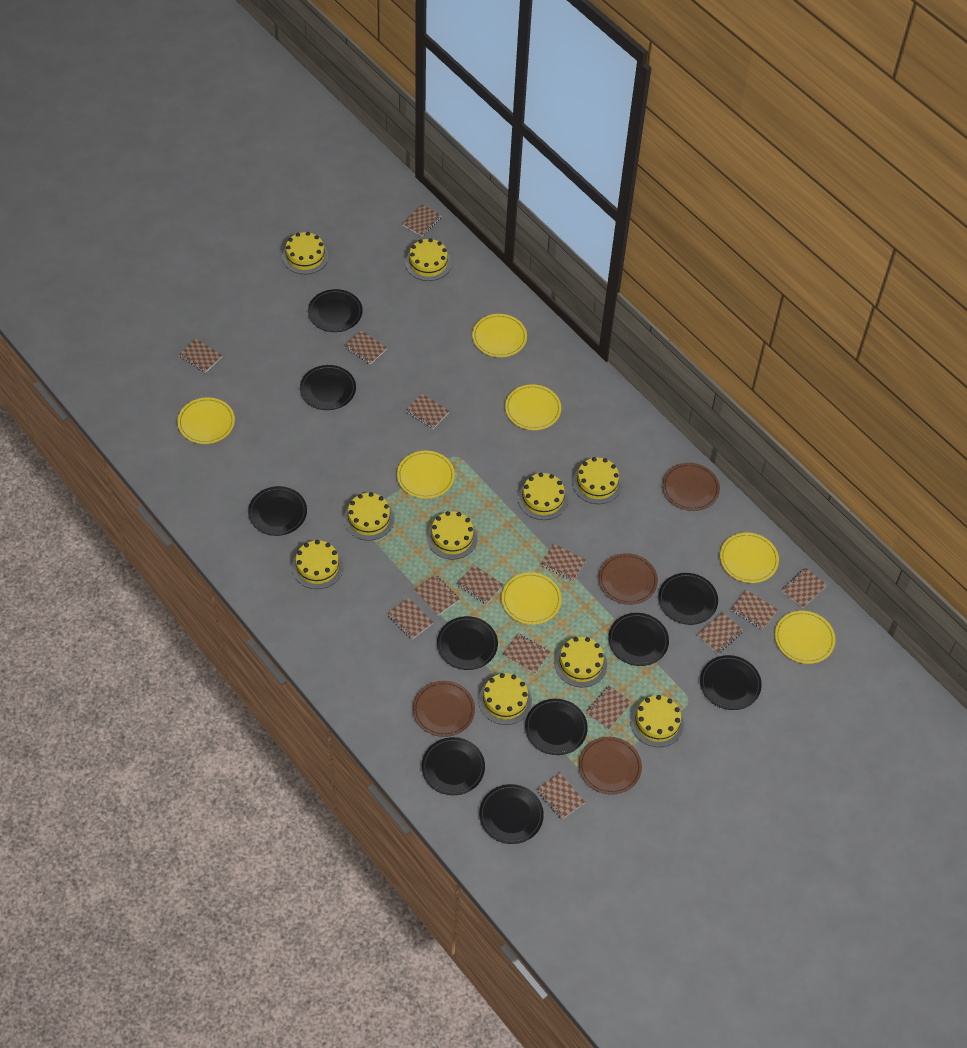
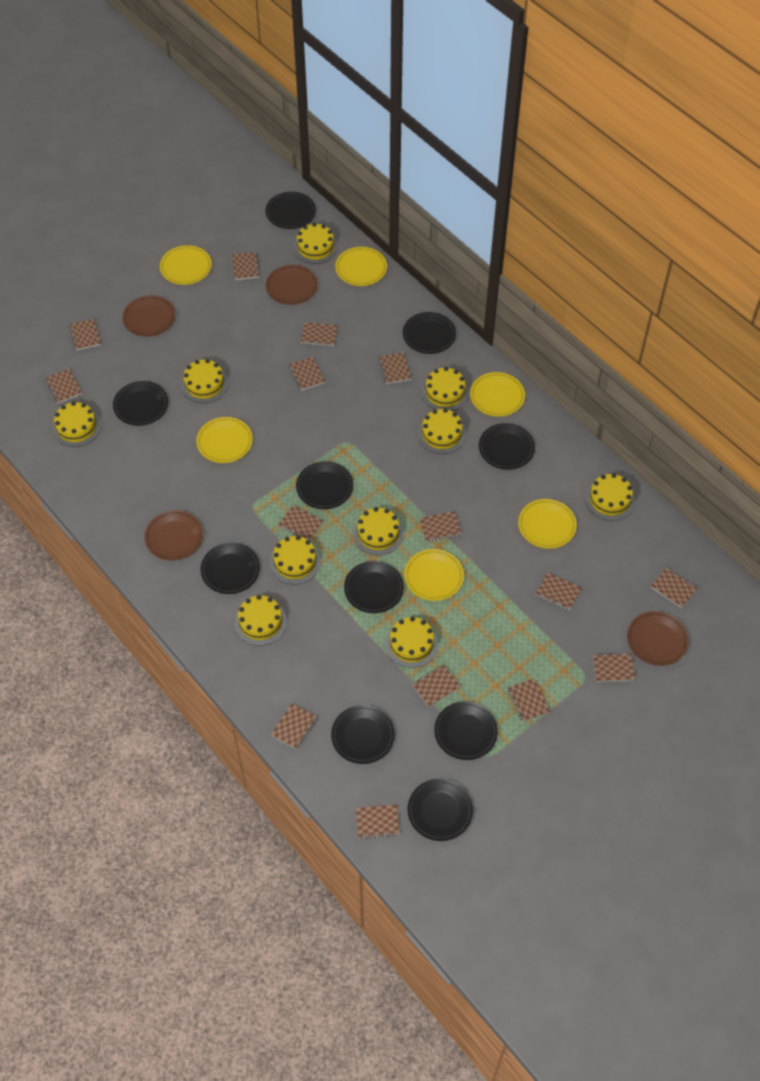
brown notebook: [179,339,223,373] [344,330,387,365] [387,597,434,639] [402,204,442,236] [406,393,449,429] [414,574,460,616] [457,565,504,605] [503,634,550,674] [537,773,585,819] [541,544,586,581] [586,686,632,730] [697,612,743,654] [731,590,778,630] [782,568,827,608] = 14 -> [45,368,82,403] [69,319,101,351] [232,252,260,280] [271,703,317,749] [278,505,324,541] [289,357,325,391] [301,322,338,346] [356,804,400,839] [379,352,412,384] [412,665,461,707] [419,511,461,542] [508,678,551,722] [536,572,581,610] [593,653,635,682] [651,567,698,608] = 15
yellow plate: [178,397,235,444] [397,451,455,499] [472,314,527,357] [502,572,562,625] [505,384,561,430] [720,533,779,583] [775,611,835,664] = 7 -> [160,245,212,285] [196,417,253,463] [335,247,387,286] [404,549,464,601] [470,372,525,417] [518,499,577,549] = 6

